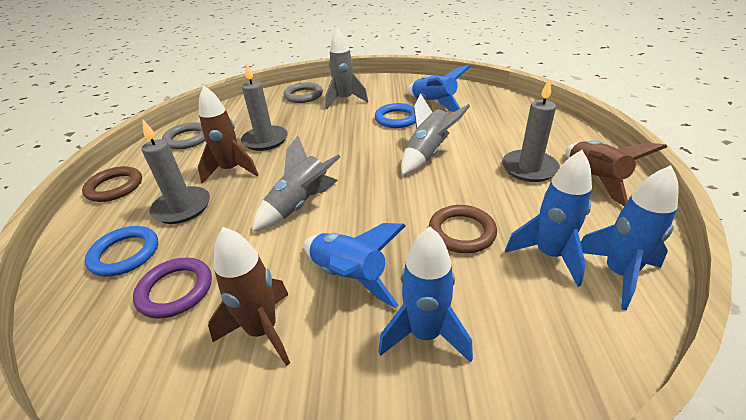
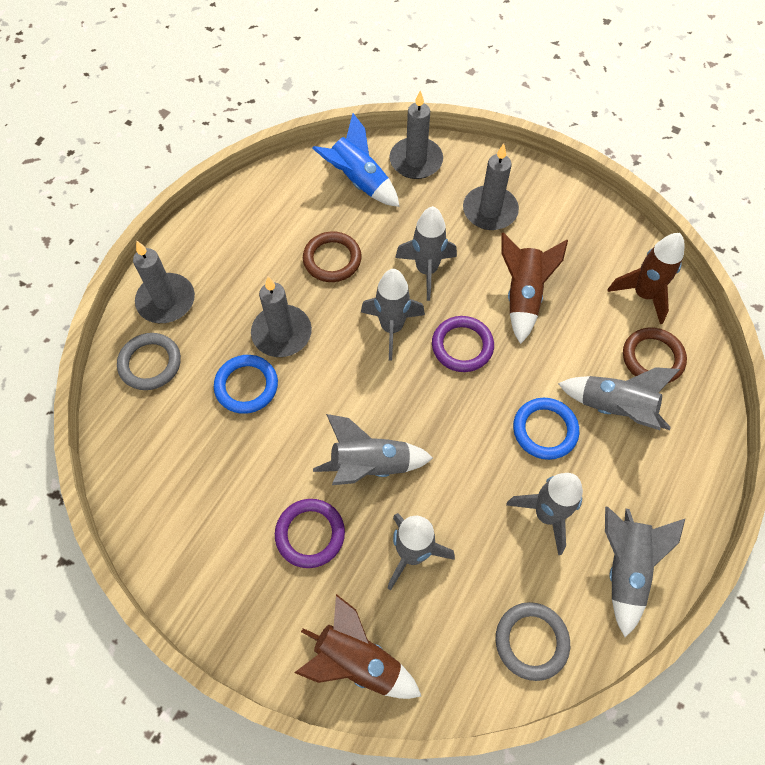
blue rocket: [304,223,406,308] [378,227,473,363] [407,65,471,112] [505,150,592,287] [580,165,679,310] = 5 -> [312,113,399,207] = 1
grey candle: [141,119,210,224] [241,63,288,151] [502,78,560,182] = 3 -> [133,241,195,323] [251,277,312,357] [389,90,443,179] [463,143,519,230] = 4
grey rocket: [252,136,341,232] [325,28,368,109] [401,94,470,175] = 3 -> [313,414,433,485] [361,269,425,361] [388,513,455,591] [395,206,457,301] [506,473,583,555] [558,367,680,430] [605,506,685,637] = 7
purple ring: [133,258,212,319] = 1 -> [275,499,345,568] [432,316,494,372] = 2

